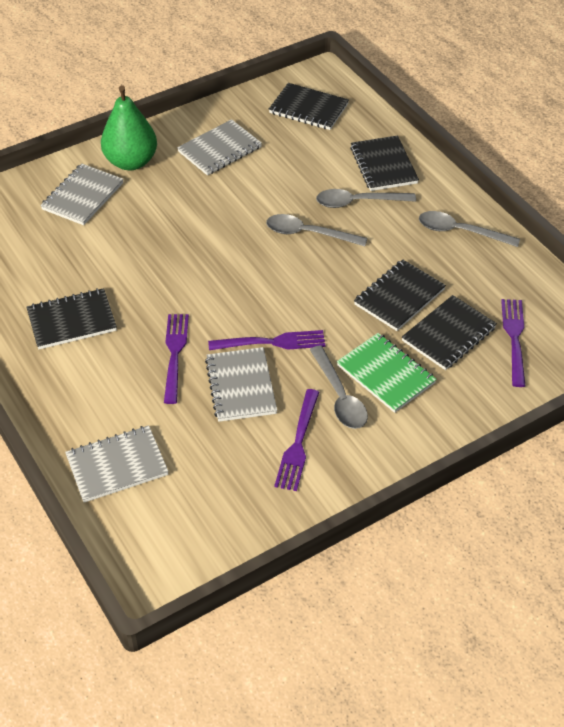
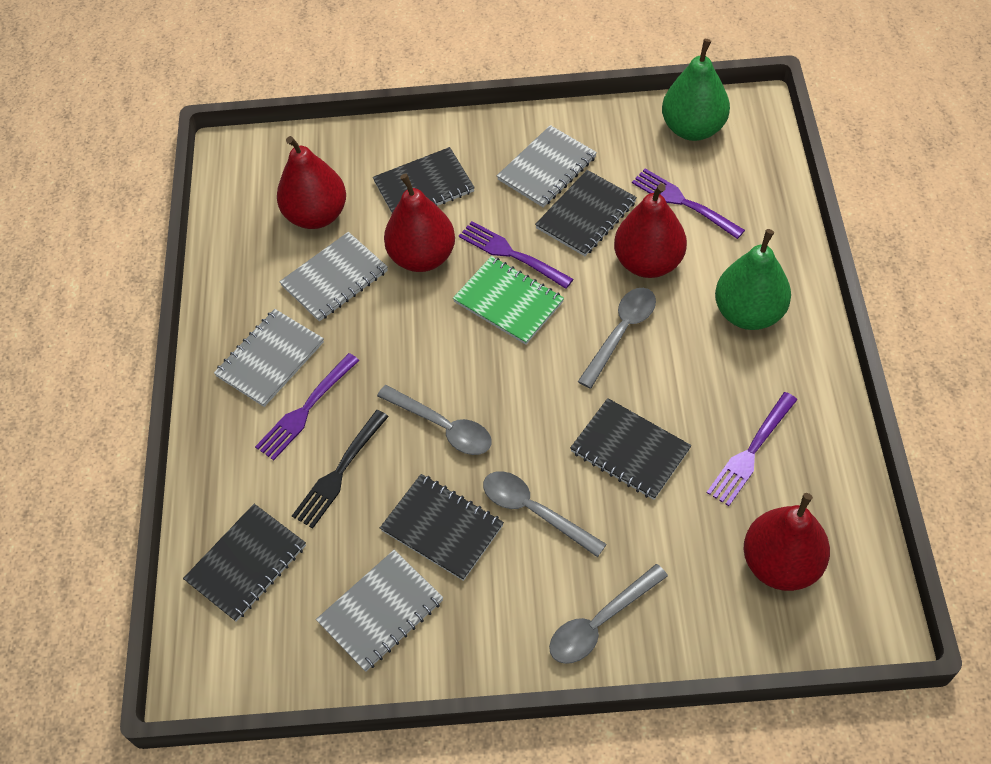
black fork: none = 0 -> [292,410,389,529] = 1
green pear: [101,85,157,170] = 1 -> [662,39,730,141] [715,229,791,330] = 2
red pear: none = 0 -> [277,136,346,229] [384,173,455,272] [614,184,687,278] [744,493,830,591] = 4

